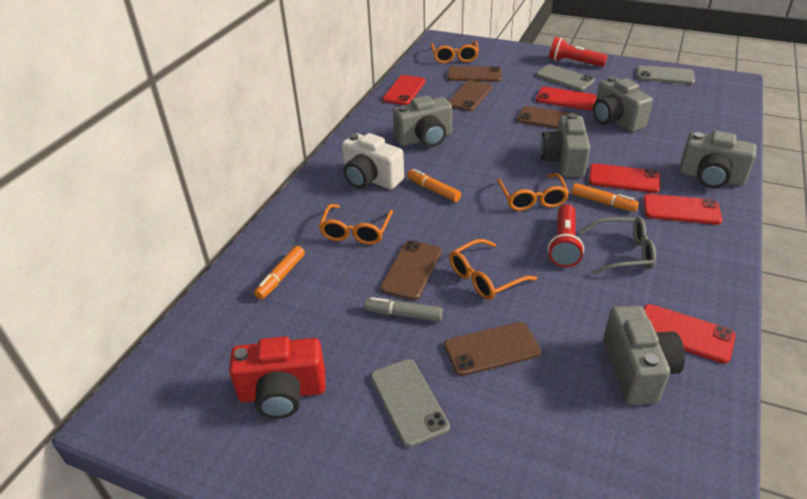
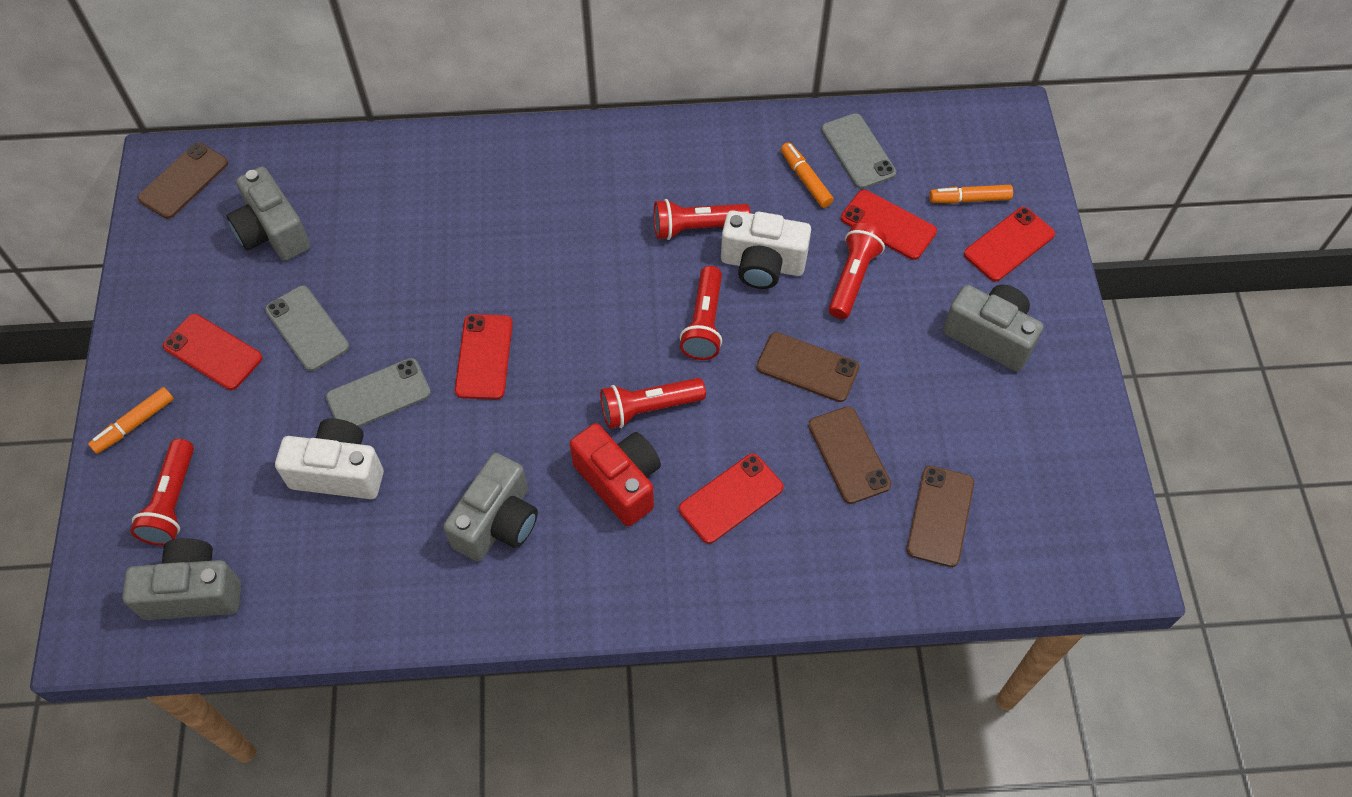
brown phone: [380,240,442,300] [444,322,541,376] [448,66,502,82] [448,80,492,111] [517,106,580,129] = 5 -> [137,142,228,219] [756,332,859,402] [808,406,891,504] [906,466,974,567] = 4
grey camera: [393,96,452,147] [540,113,590,177] [593,76,653,132] [603,305,685,405] [679,131,757,188] = 5 -> [122,538,241,620] [227,166,311,261] [443,453,538,562] [943,285,1043,371] = 4
grey glasses: [579,217,656,275] = 1 -> none = 0
grey marker: [365,297,443,322] = 1 -> none = 0
orange glasses: [319,204,393,245] [431,41,479,63] [449,239,537,300] [496,173,569,211] = 4 -> none = 0
red flashlight: [548,204,584,267] [549,37,607,67] = 2 -> [130,439,194,546] [600,378,706,429] [654,199,751,240] [680,266,722,360] [829,223,886,319] = 5
white camera: [342,133,404,189] = 1 -> [275,418,384,499] [721,211,811,289] = 2

